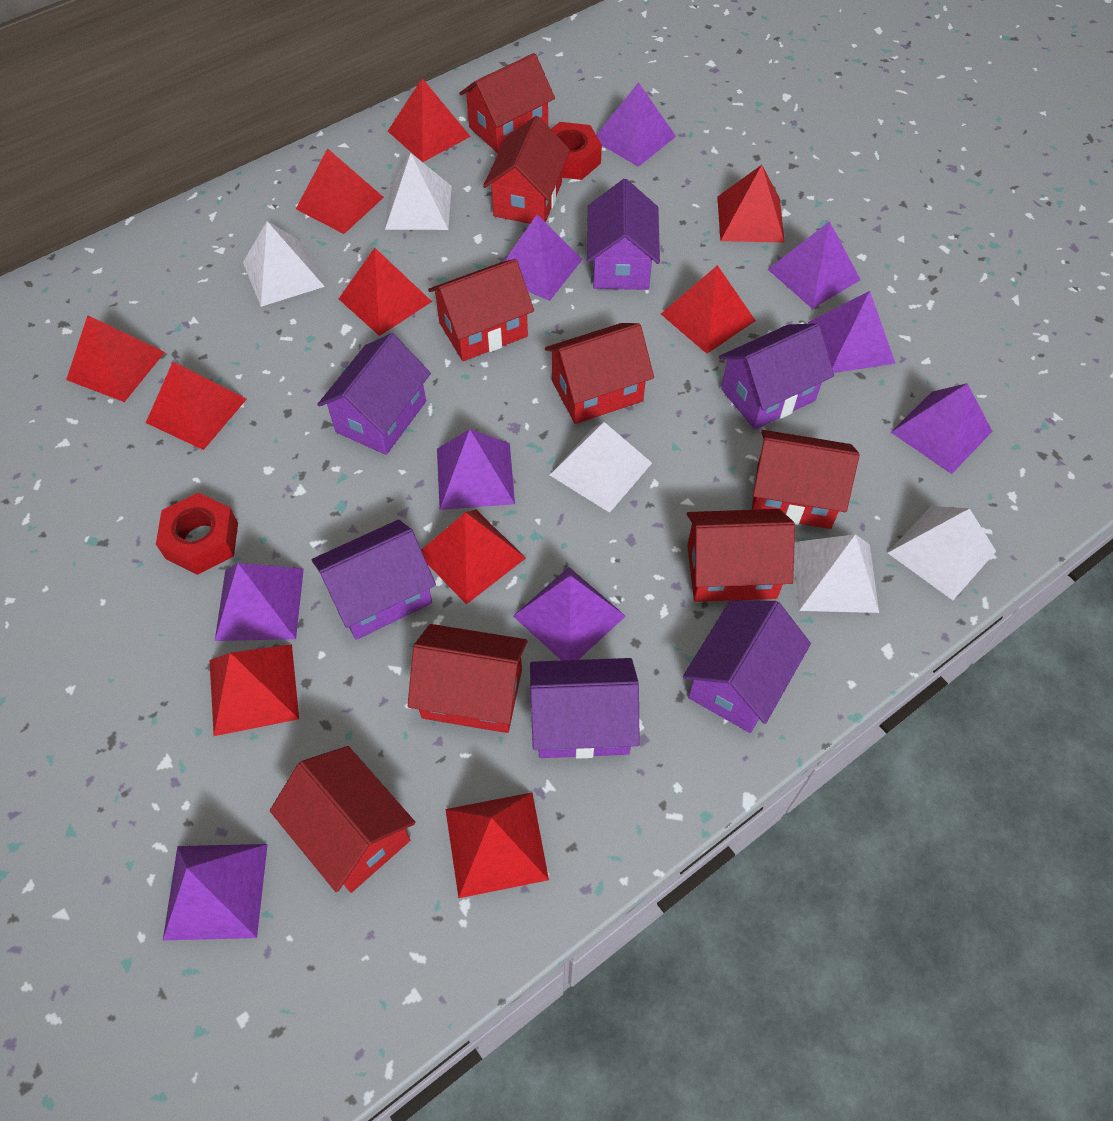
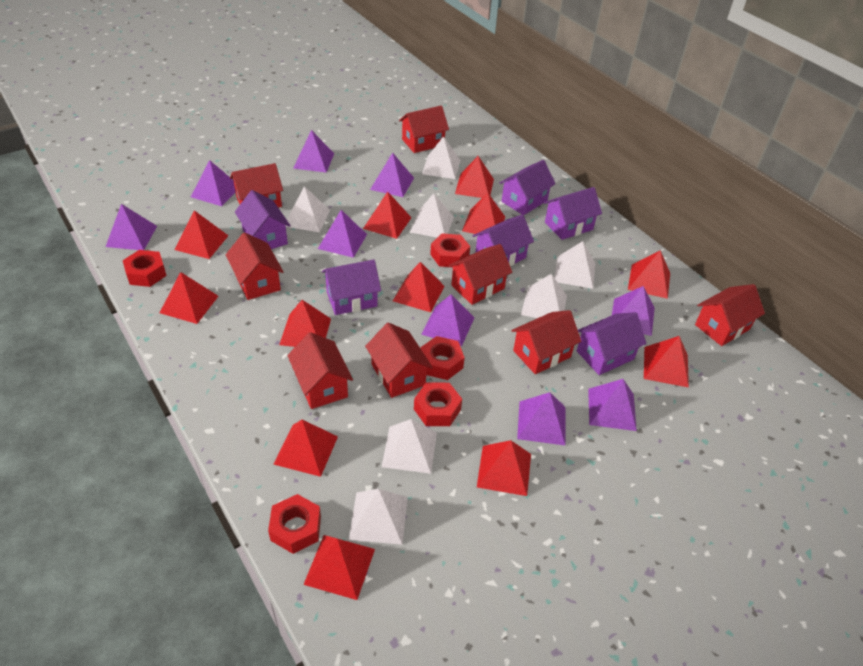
red nut: [156,492,238,575] [551,122,602,180] = 2 -> [123,250,167,287] [268,494,321,554] [414,382,462,426] [421,336,465,380] [430,233,470,267] = 5
red pyramid: [66,315,165,402] [146,362,247,450] [210,644,299,736] [296,148,384,234] [339,248,432,336] [388,78,471,162] [422,510,526,604] [445,793,549,898] [661,265,756,354] [717,165,785,243] = 10 -> [160,272,218,324] [175,210,229,259] [273,420,338,477] [279,300,331,347] [303,535,375,600] [363,192,412,239] [393,262,445,312] [455,156,494,198] [462,193,505,234] [477,440,531,496] [628,250,670,299] [644,336,689,388] = 12
white pyramid: [243,221,325,307] [385,153,452,230] [550,422,652,513] [794,534,879,613] [888,506,996,600] = 5 -> [286,186,330,232] [349,489,408,545] [382,419,437,474] [410,193,454,237] [422,136,461,179] [521,274,567,318] [554,241,596,289] = 7

